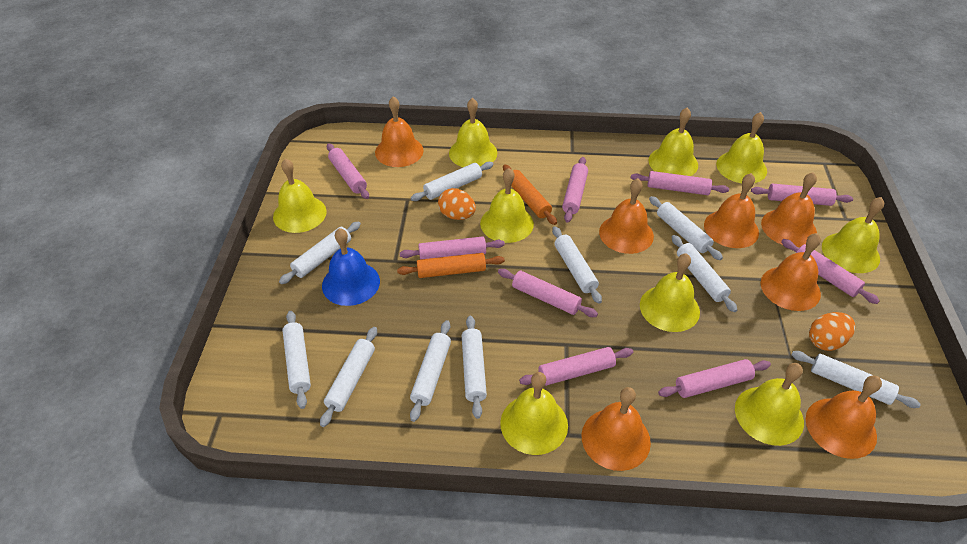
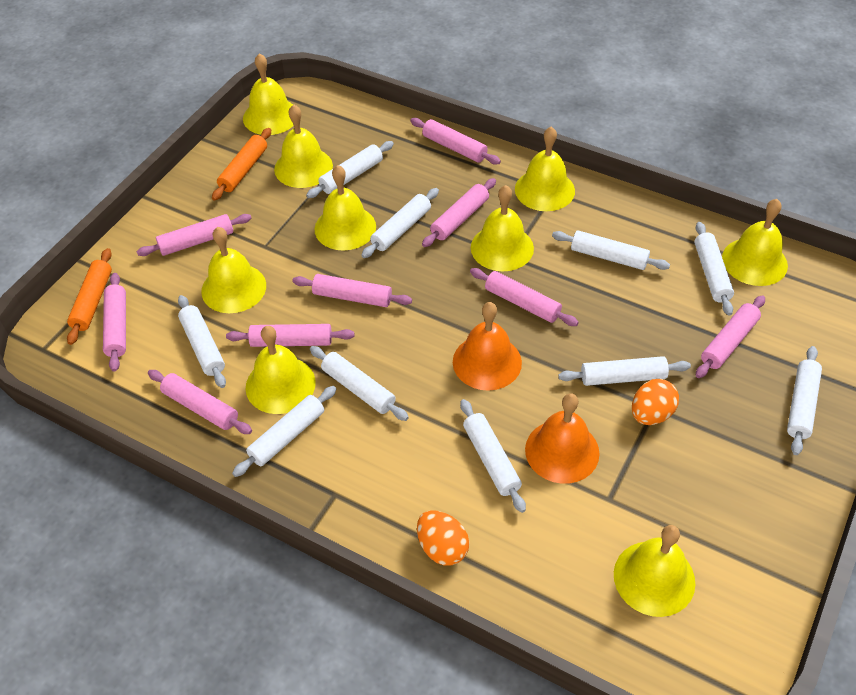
blue bell: [322,228,380,306] = 1 -> none = 0
orange bell: [375,96,424,167] [582,387,651,471] [599,178,654,254] [704,173,759,248] [761,172,817,247] [761,233,821,311] [806,376,882,459] = 7 -> [453,302,522,391] [525,393,600,484] = 2

